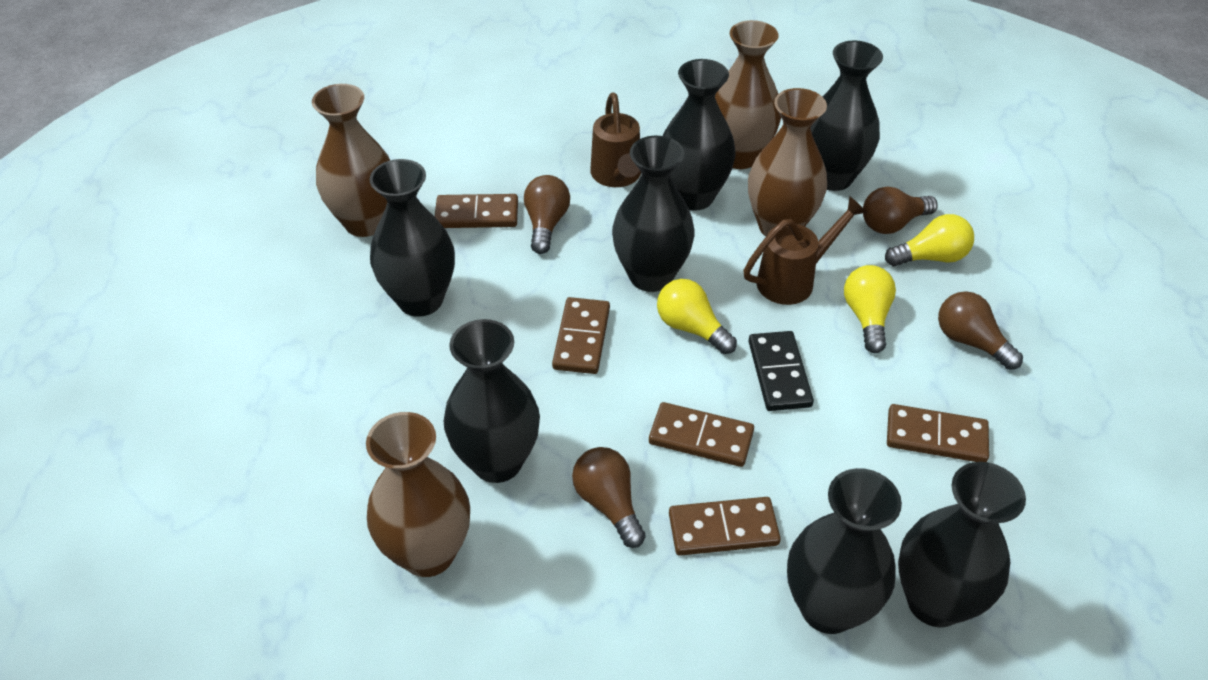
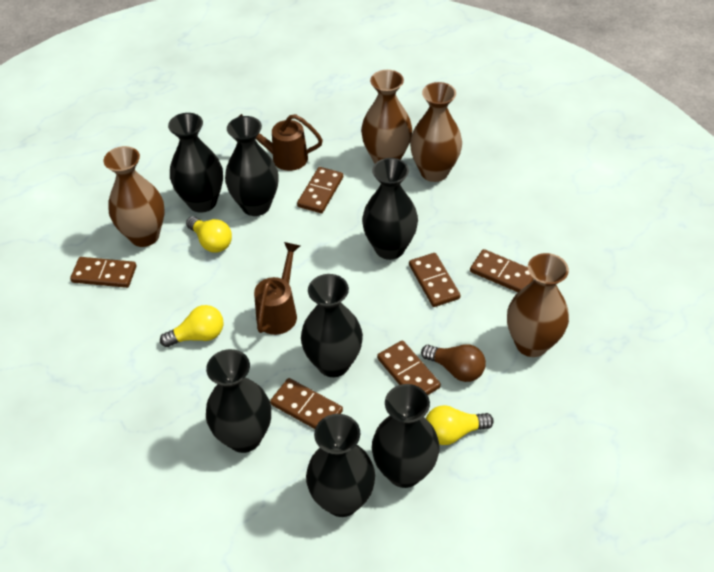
black domino: [749,331,814,411] = 1 -> none = 0
brown domino: [435,194,518,228] [552,297,610,374] [649,402,754,467] [669,497,781,556] [887,404,989,462] = 5 -> [70,257,136,288] [270,378,343,429] [297,167,343,213] [377,340,441,395] [409,253,460,307] [470,249,534,292] = 6
brown light bulb: [524,175,570,254] [572,447,646,548] [863,187,938,234] [938,291,1023,370] = 4 -> [421,344,486,382] = 1

